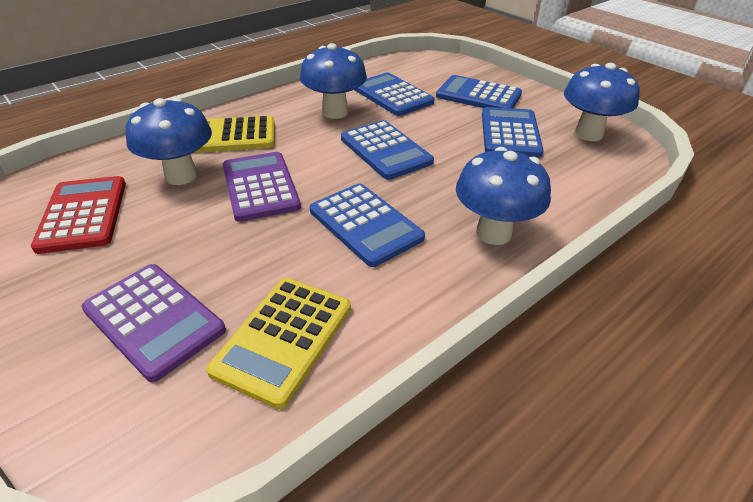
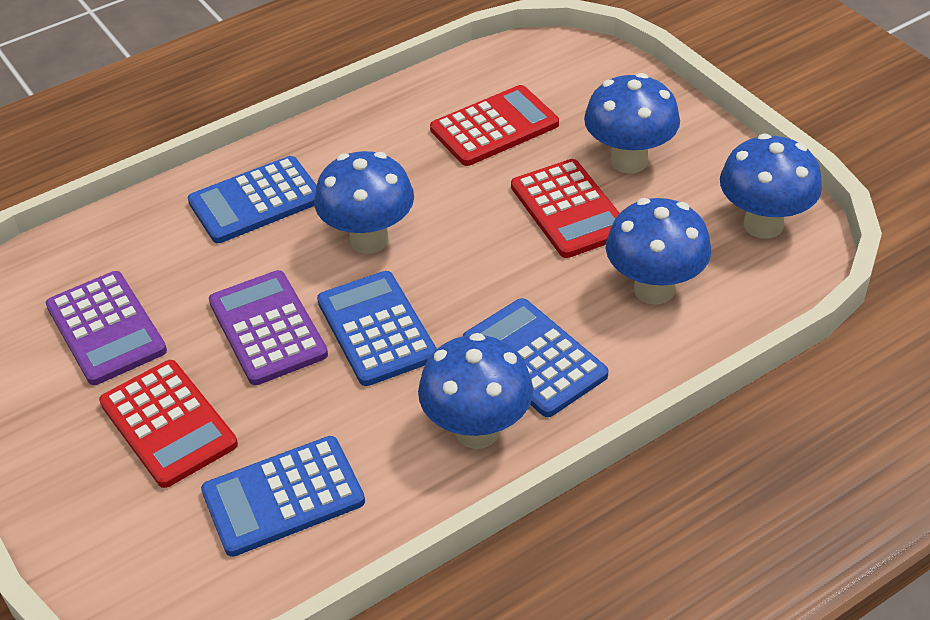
blue calculator: [310,183,425,267] [341,120,434,180] [354,72,435,116] [436,75,522,108] [482,107,544,158] = 5 -> [188,156,317,243] [201,436,365,557] [317,271,437,386] [463,298,608,417] = 4
blue mushroom: [126,98,212,185] [300,43,367,119] [456,147,551,245] [564,63,640,141] = 4 -> [314,151,414,254] [418,333,533,449] [584,73,680,173] [606,198,711,305] [720,134,822,239] = 5
red calculator: [31,176,126,254] = 1 -> [99,360,238,488] [430,85,559,166] [511,159,619,258] = 3
yellow calculator: [193,115,275,153] [206,278,351,409] = 2 -> none = 0

